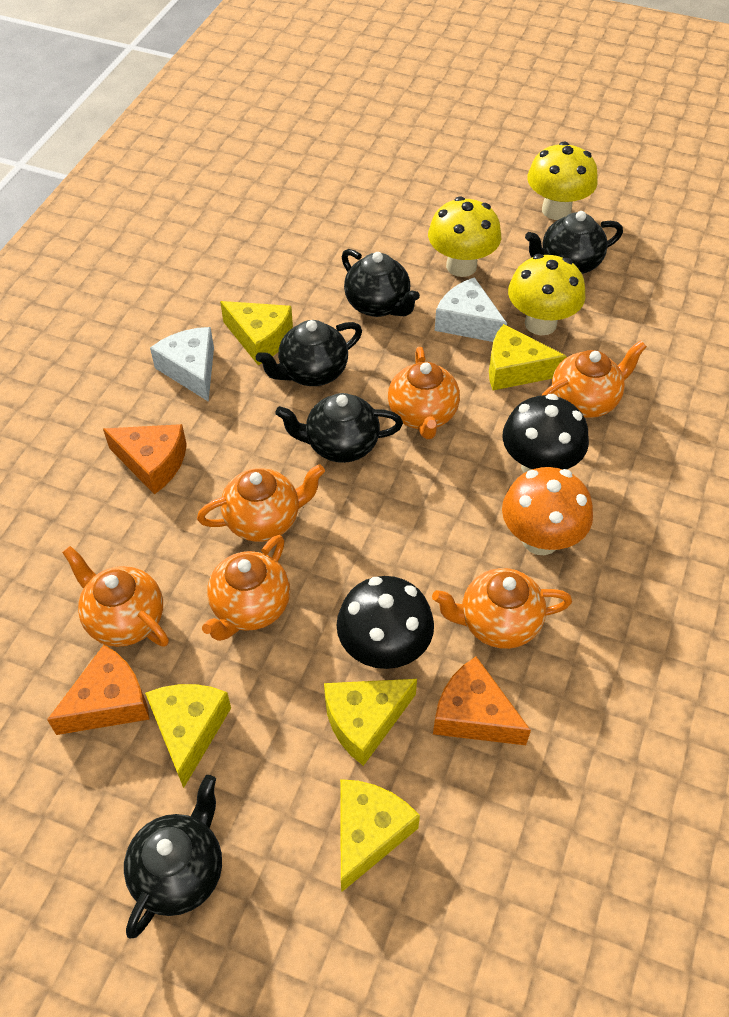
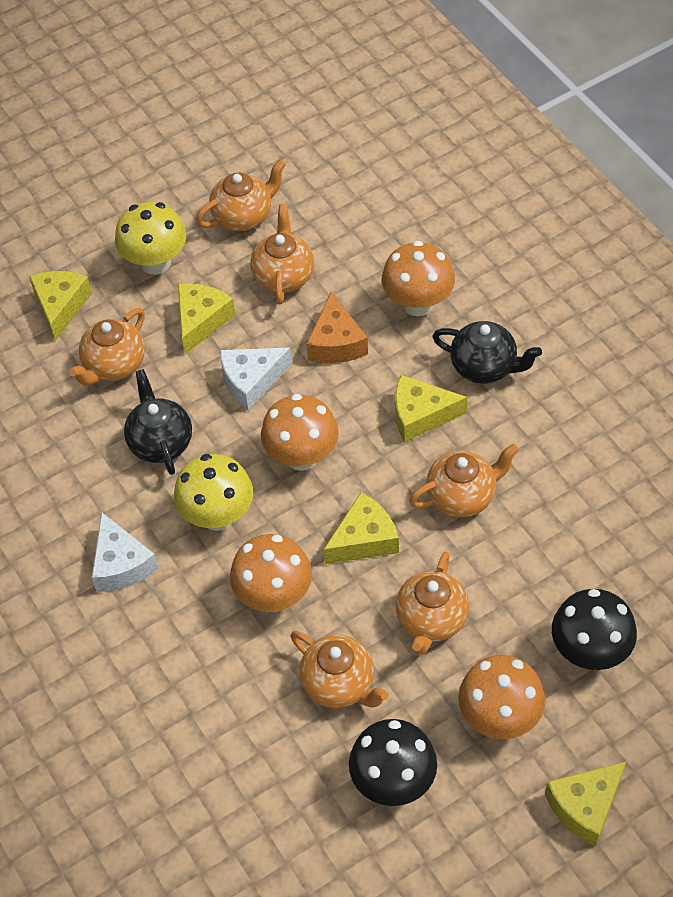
black teapot: [124,775,222,939] [256,320,362,386] [275,393,403,463] [342,249,420,317] [525,211,623,274] = 5 -> [124,369,192,475] [432,321,542,384] = 2
orange cheese: [47,645,150,735] [103,424,187,495] [433,657,531,745] = 3 -> [307,292,368,363] = 1
orange mushroom: [502,467,593,555] = 1 -> [230,534,312,612] [261,394,339,471] [382,241,455,316] [458,655,545,739] = 4
yellow mushroom: [428,196,501,277] [508,254,586,336] [527,141,598,220] = 3 -> [115,202,186,275] [174,454,253,531] = 2

